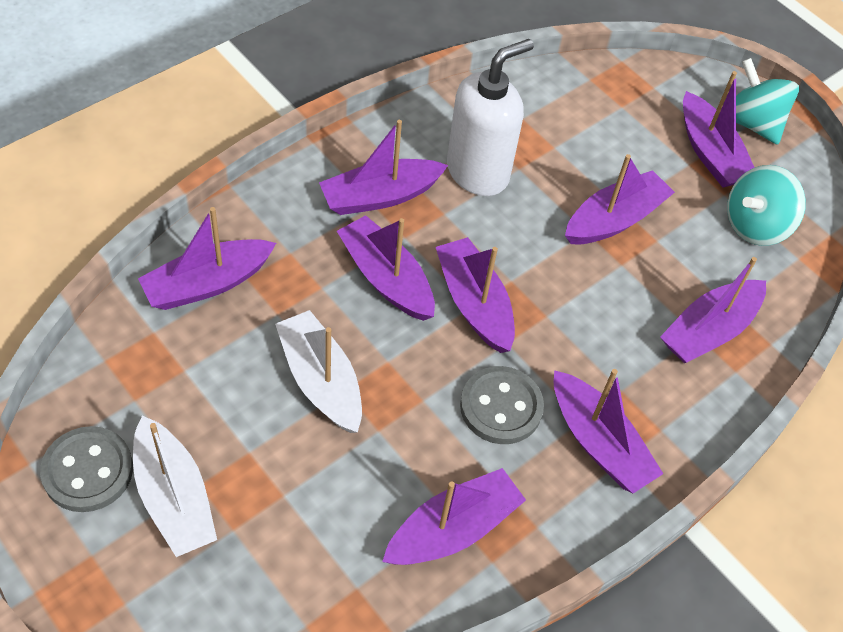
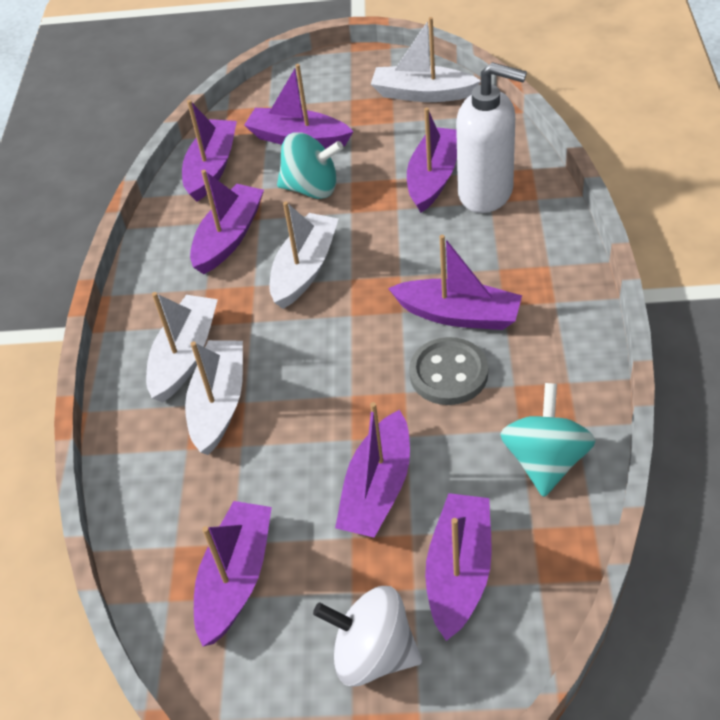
grey button: [40,426,133,512] [460,366,544,444] = 2 -> [409,337,488,405] = 1
purple boat: [138,207,276,310] [319,120,448,215] [337,215,435,321] [382,468,526,565] [436,237,515,353] [554,369,663,493] [565,154,675,244] [660,257,766,363] [683,71,755,187] = 9 -> [182,100,237,202] [190,170,264,274] [194,501,272,647] [244,64,354,149] [335,402,410,538] [388,235,522,330] [407,108,457,213] [425,493,492,641] = 8
white boat: [133,416,217,557] [275,310,362,433] = 2 -> [146,292,218,402] [185,340,243,455] [269,201,338,309] [371,17,481,102] = 4
white spinning top: none = 0 -> [313,586,422,687] = 1

